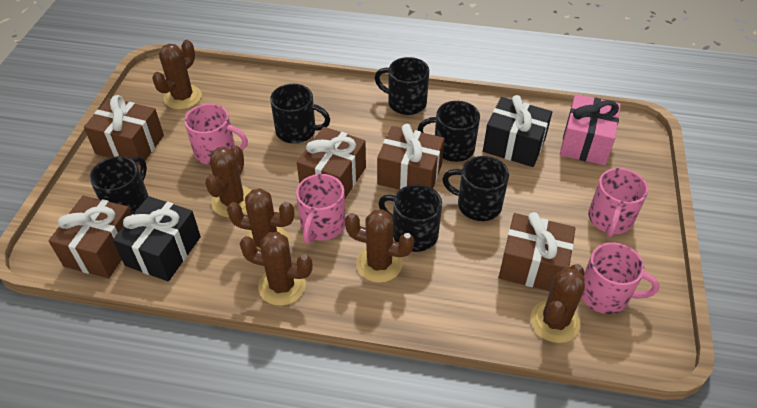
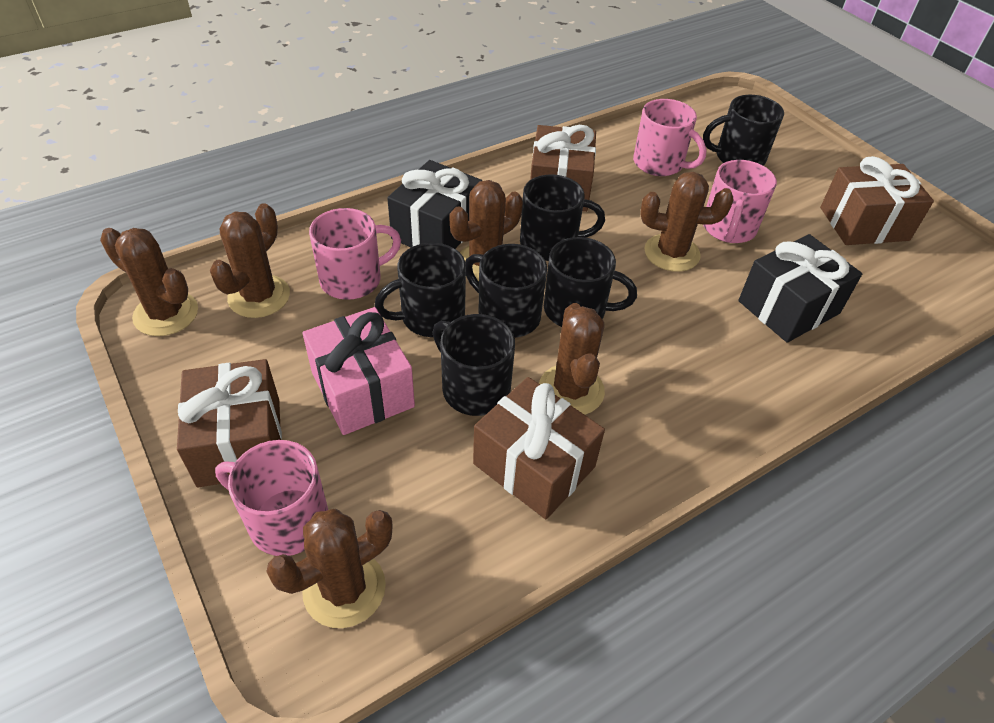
brown gift: [49,196,132,279] [84,95,164,165] [297,127,366,198] [377,124,445,190] [499,212,576,291] = 5 -> [177,359,282,487] [473,377,605,519] [530,125,596,212] [820,156,934,245] = 4

